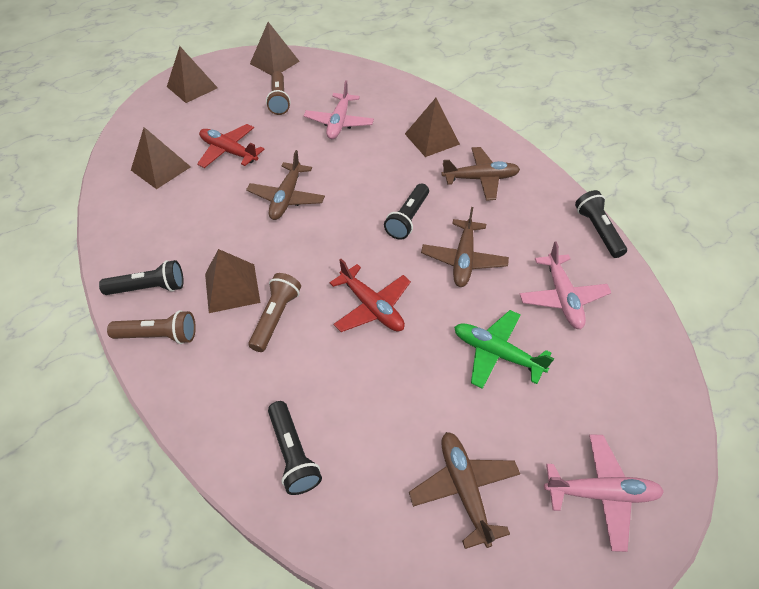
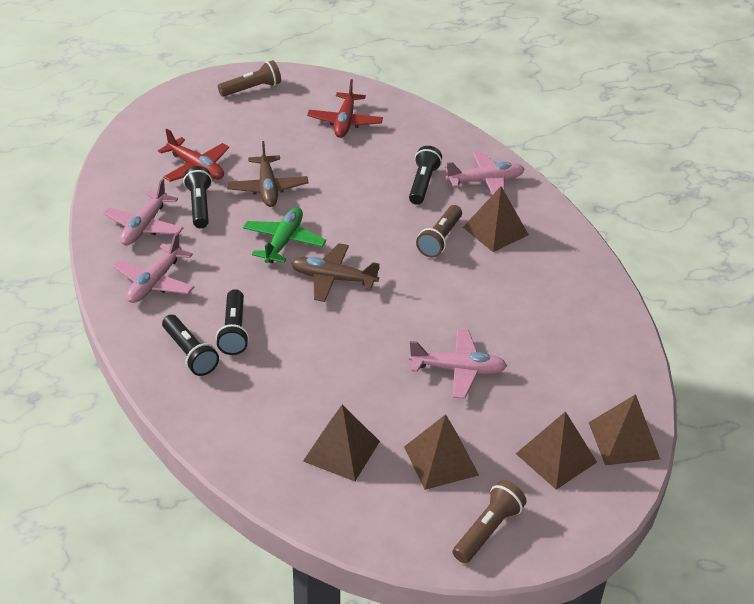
brown plane: [246,150,325,220] [409,432,520,549] [421,207,509,287] [442,147,520,201] = 4 -> [227,141,309,207] [291,243,380,302] = 2
pink plane: [304,80,374,139] [520,241,612,329] [544,434,664,552] = 3 -> [103,178,183,245] [113,232,194,303] [409,329,507,399] [445,151,525,195] = 4

